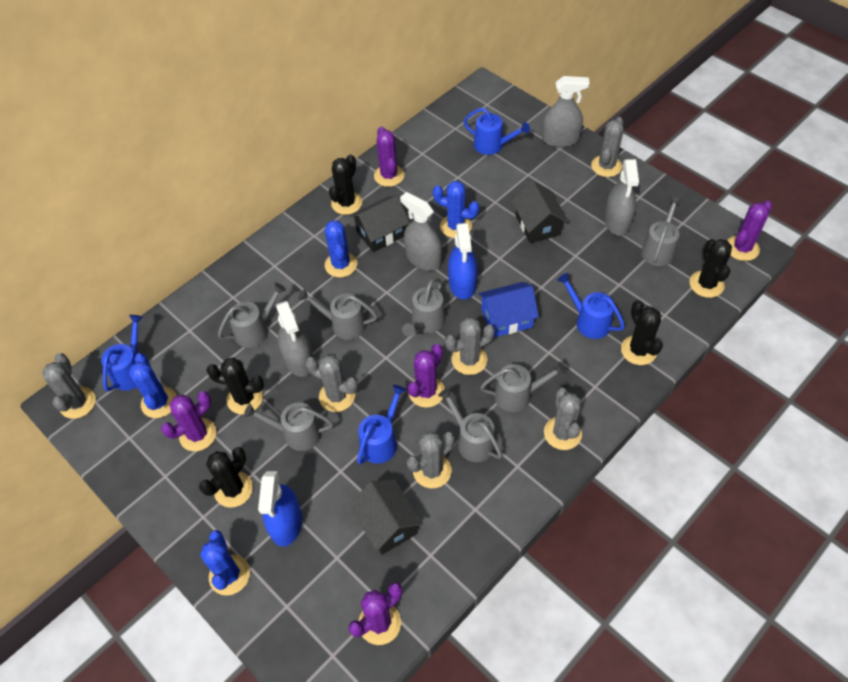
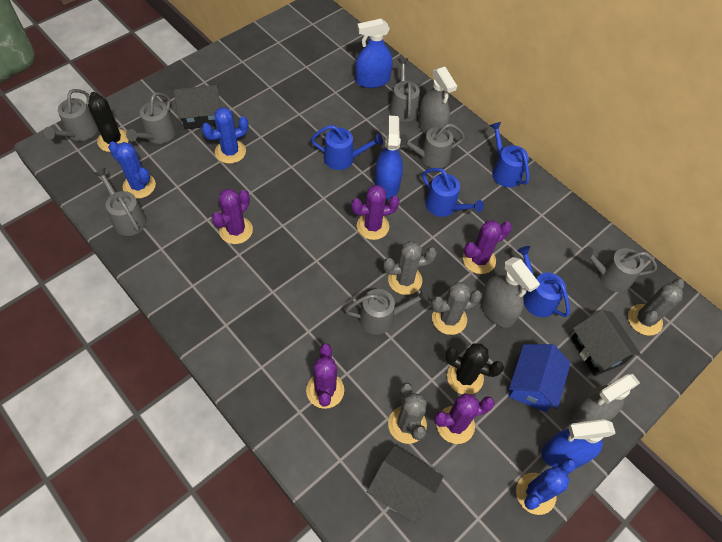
black cactus: [199,447,253,508] [206,357,264,414] [329,154,362,215] [621,300,663,365] [689,239,732,298] = 5 -> [88,92,129,152] [445,343,504,394] = 2
blue cactus: [129,353,177,418] [200,530,250,596] [325,220,357,278] [433,181,479,238] = 4 -> [108,141,156,199] [202,107,249,164] [516,458,576,515] = 3
blue spray bottle: [258,471,302,547] [448,223,478,300] = 2 -> [355,18,393,88] [374,116,403,199] [541,419,616,469] = 3
grey cactus: [42,353,96,419] [305,355,358,412] [407,431,455,488] [445,317,495,375] [544,388,582,450] [591,117,624,177] = 6 -> [383,241,437,295] [388,383,427,444] [431,282,482,335] [628,279,684,336] = 4
grey spray bottle: [276,301,314,377] [400,192,442,271] [542,76,590,147] [604,159,639,236] = 4 -> [418,67,457,135] [480,257,540,328] [569,374,640,424] = 3

